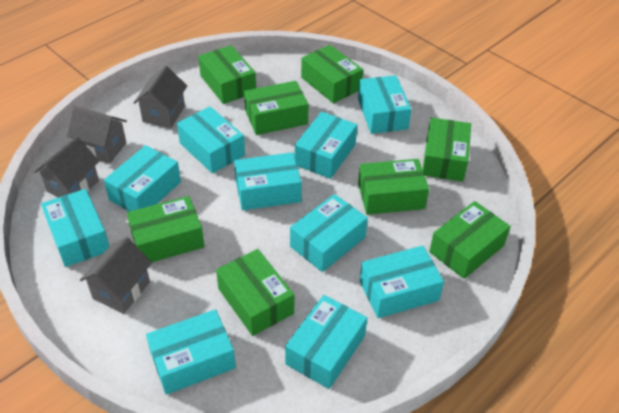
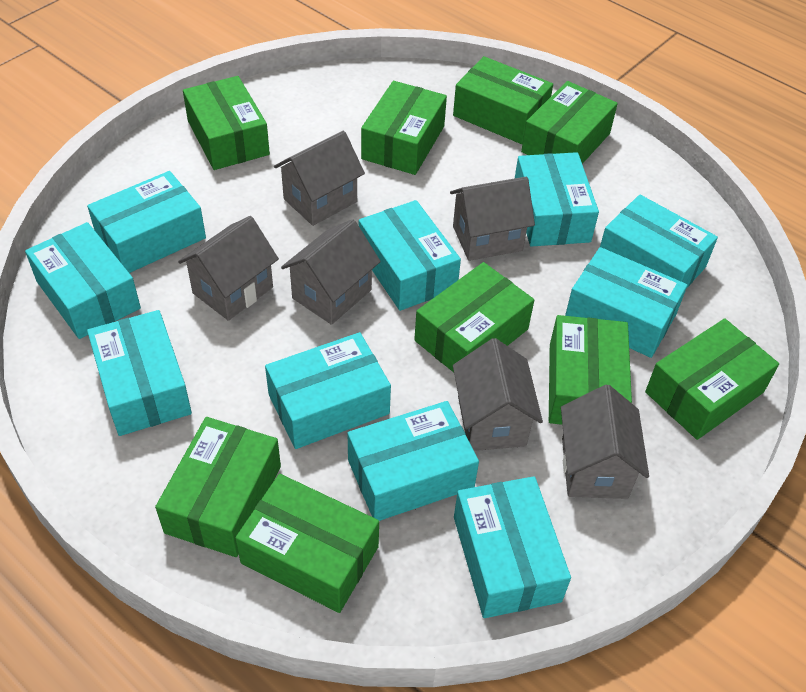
green box: [127,196,204,262] [198,45,256,104] [216,249,294,336] [244,81,309,135] [301,45,363,103] [358,159,429,215] [423,117,471,182] [429,201,511,279] = 8 -> [155,417,281,557] [183,76,270,170] [235,474,379,613] [361,81,447,175] [414,262,534,372] [453,56,553,144] [521,81,618,164] [549,315,632,425] [645,318,779,440] = 9
grey house: [34,137,99,198] [67,106,127,163] [80,237,152,314] [134,66,187,128] = 4 -> [178,216,279,321] [274,130,365,226] [281,219,381,325] [450,177,535,261] [453,338,543,451] [561,385,649,499] = 6

